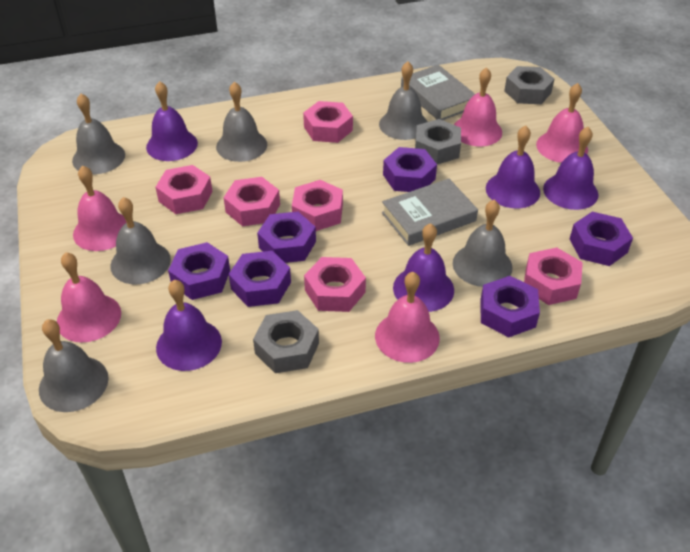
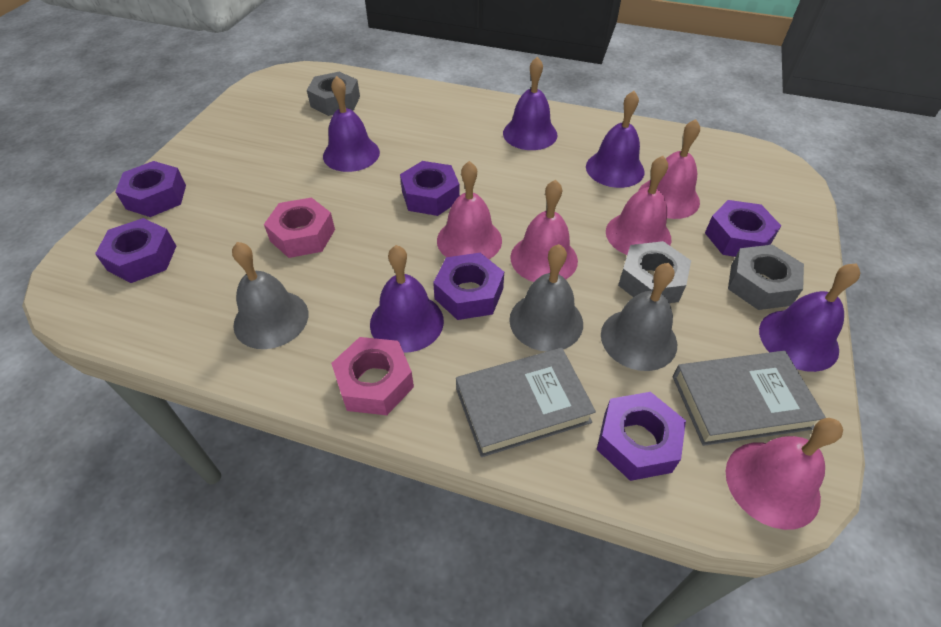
grey bell: [39,319,109,412] [72,94,125,174] [110,197,171,284] [216,82,267,162] [379,61,427,140] [453,200,512,287] = 6 -> [232,242,308,349] [509,244,583,352] [601,263,677,371] = 3
pink nut: [156,165,213,214] [224,177,280,226] [292,180,343,231] [303,101,353,143] [304,257,366,312] [524,248,583,305] = 6 -> [264,197,335,258] [331,337,414,415] = 2

